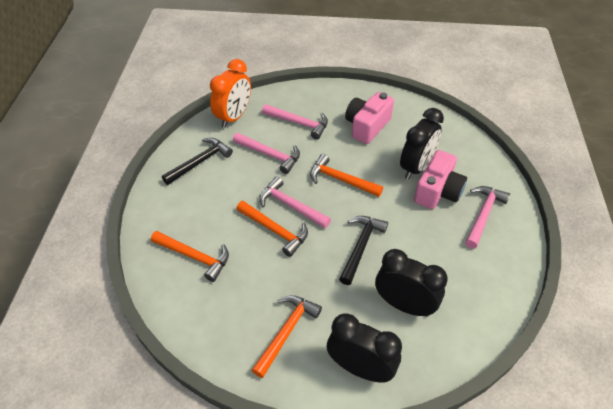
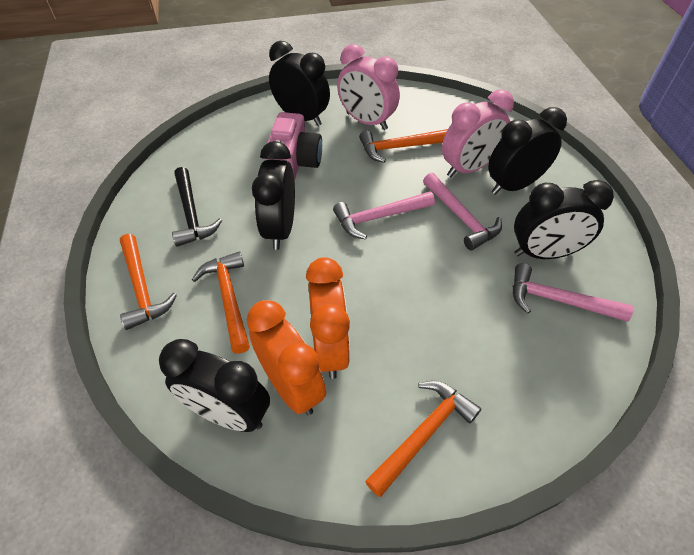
black clock: [327,313,402,383] [375,249,448,317] [400,108,444,179] = 3 -> [159,339,270,432] [252,141,295,250] [269,41,330,126] [488,107,567,195] [514,180,614,259] = 5
black hammer: [162,138,233,185] [339,216,388,285] = 2 -> [172,167,222,247] = 1
orange clock: [210,59,251,128] = 1 -> [247,300,326,415] [306,257,350,379] = 2
pink camera: [345,92,394,144] [414,150,467,209] = 2 -> [265,112,322,181] = 1
pink clock: none = 0 -> [337,44,400,130] [442,90,514,177] = 2
pink hammer: [233,133,300,174] [259,177,331,228] [262,104,328,140] [465,186,510,248] = 4 -> [333,192,435,239] [423,173,502,250] [513,263,633,322] = 3

